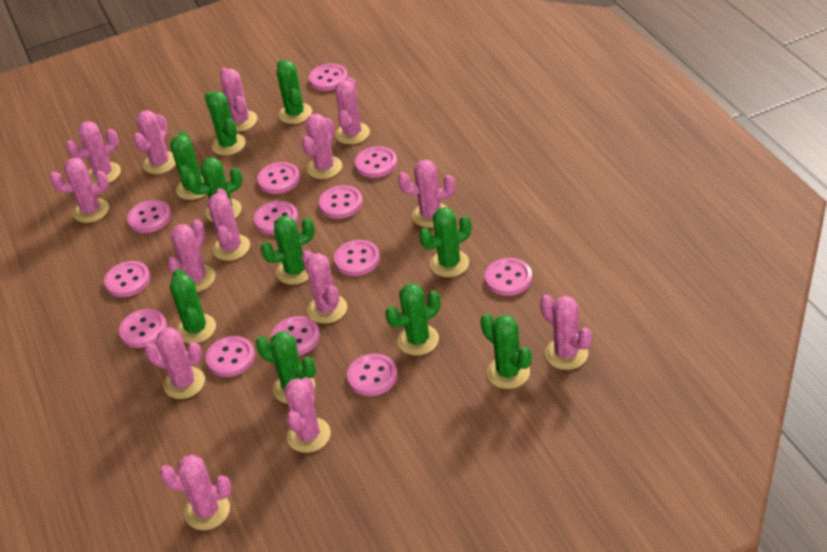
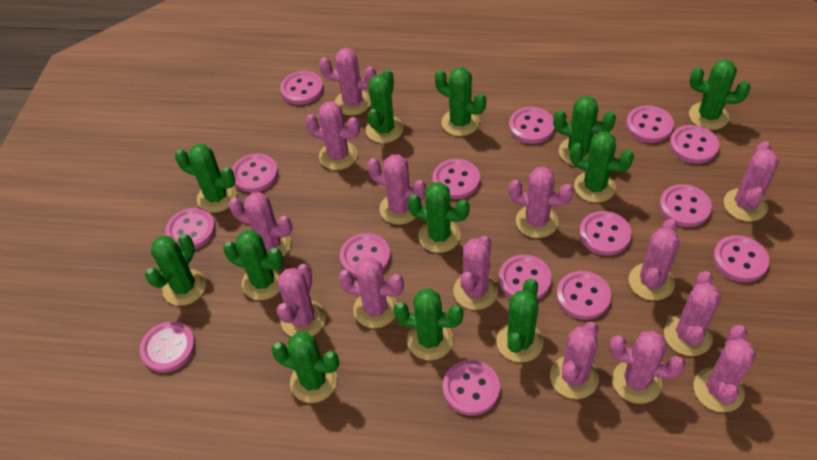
green cactus: [170,131,206,200] [170,269,216,344] [186,157,243,222] [205,91,246,155] [256,331,316,404] [260,216,315,285] [277,59,312,124] [385,283,441,355] [419,207,471,277] [481,314,532,389] = 10 -> [145,234,206,306] [175,144,237,213] [223,230,284,300] [272,332,339,403] [366,69,404,143] [393,289,464,360] [407,182,470,253] [435,67,486,136] [496,279,544,362] [553,96,616,166] [570,132,634,203] [689,59,750,130] = 12
pink button: [104,261,151,297] [119,309,167,348] [127,200,171,233] [206,336,255,377] [254,201,298,235] [257,162,300,194] [271,316,320,355] [309,64,348,91] [319,185,363,219] [334,240,380,276] [347,354,398,396] [355,146,397,178] [485,258,532,296] = 13 -> [140,321,196,373] [165,208,216,249] [232,153,278,193] [280,71,324,105] [340,233,391,278] [432,159,480,199] [443,360,500,416] [499,255,552,300] [509,107,555,144] [557,271,611,320] [579,211,632,256] [626,105,674,143] [659,184,712,227] [670,125,720,164] [713,235,770,282] = 15

